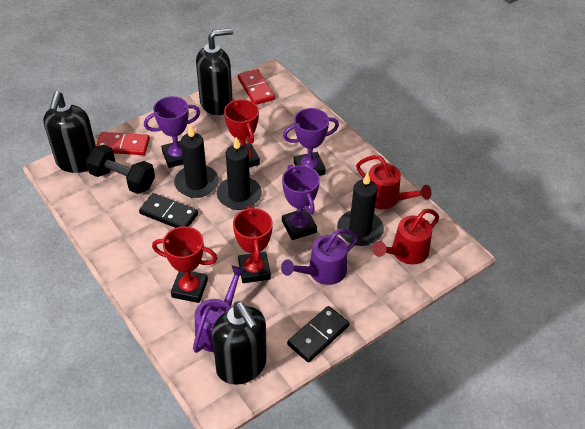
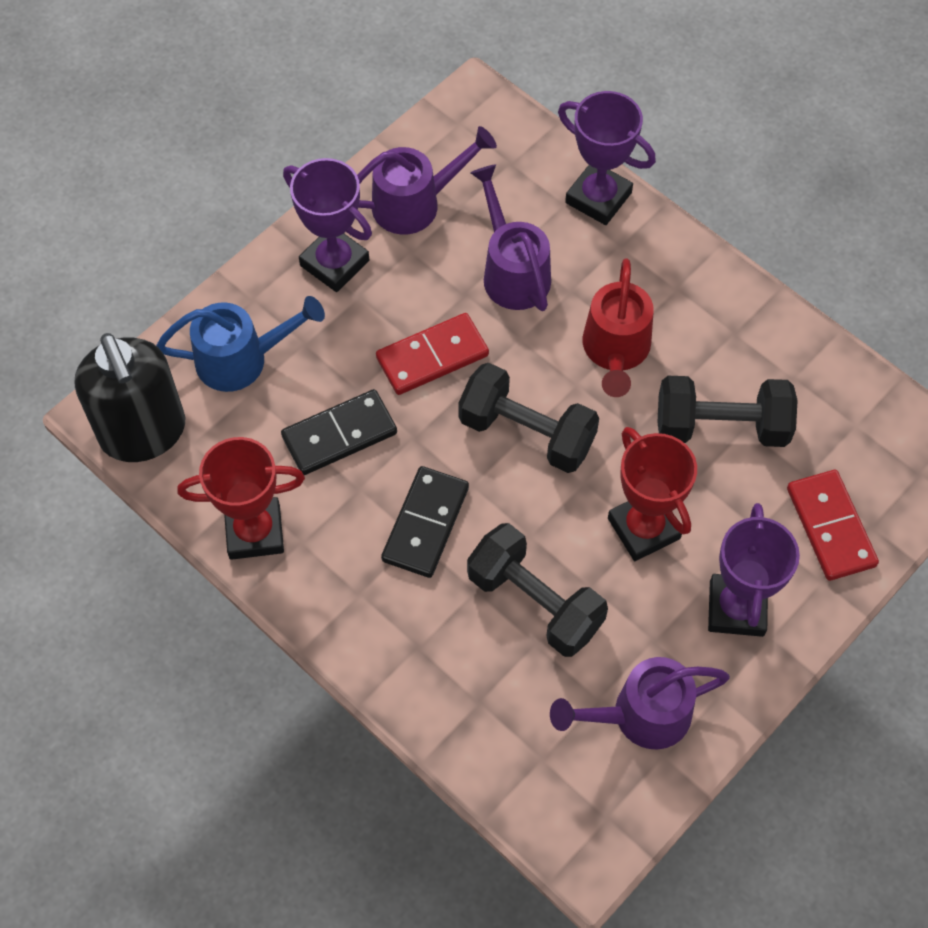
black candle: [174,125,219,198] [217,137,262,210] [337,172,384,246] = 3 -> none = 0
black dumbbell: [86,145,155,194] = 1 -> [458,363,599,473] [467,523,608,657] [658,376,798,447] = 3
black soap dispenser: [43,91,96,173] [196,28,233,115] [212,302,267,385] = 3 -> [75,333,185,462] = 1
blue watering can: none = 0 -> [156,296,325,392] = 1
purple watering can: [193,266,246,353] [281,229,358,285] = 2 -> [357,126,497,235] [470,164,551,311] [550,657,730,749] = 3
red trophy: [152,226,218,303] [224,99,260,168] [233,206,273,283] = 3 -> [177,437,305,560] [608,427,697,561] = 2
red watering can: [356,155,432,209] [372,209,439,264] = 2 -> [582,258,654,397] = 1

